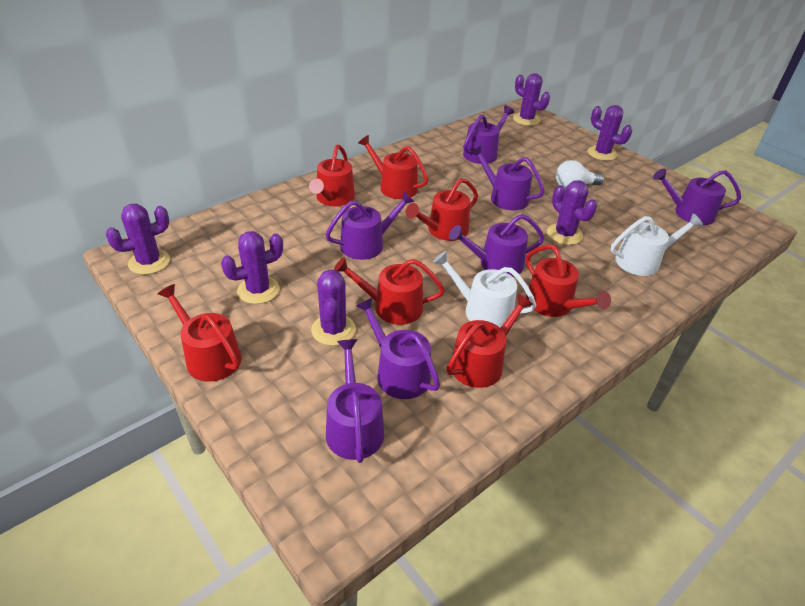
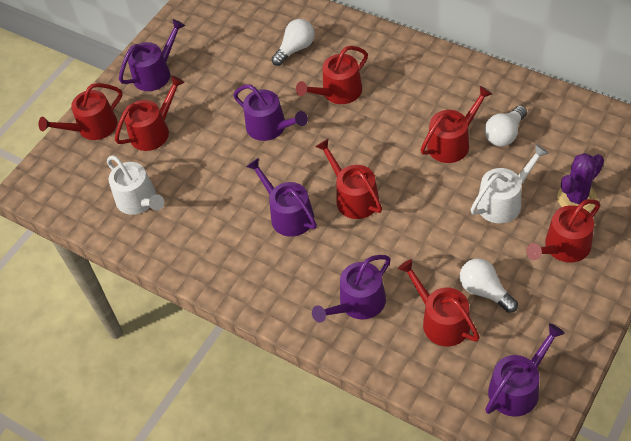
purple cactus: [106,204,170,275] [221,231,283,304] [311,270,356,346] [513,73,550,126] [547,180,597,245] [588,105,632,161] = 6 -> [557,153,604,212] = 1
purple watering can: [325,191,414,260] [326,339,384,463] [356,298,440,399] [449,214,544,277] [463,106,514,164] [470,145,545,210] [653,168,741,225] = 7 -> [119,19,185,91] [233,84,308,141] [246,158,317,237] [312,255,391,323] [485,323,565,417] = 5
white light bulb: [556,160,604,189] = 1 -> [271,19,315,66] [460,258,518,313] [484,105,527,147] = 3

